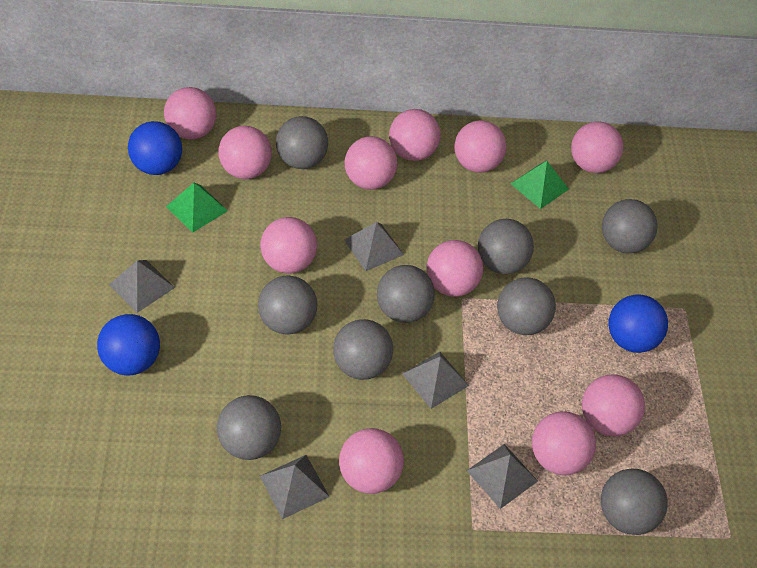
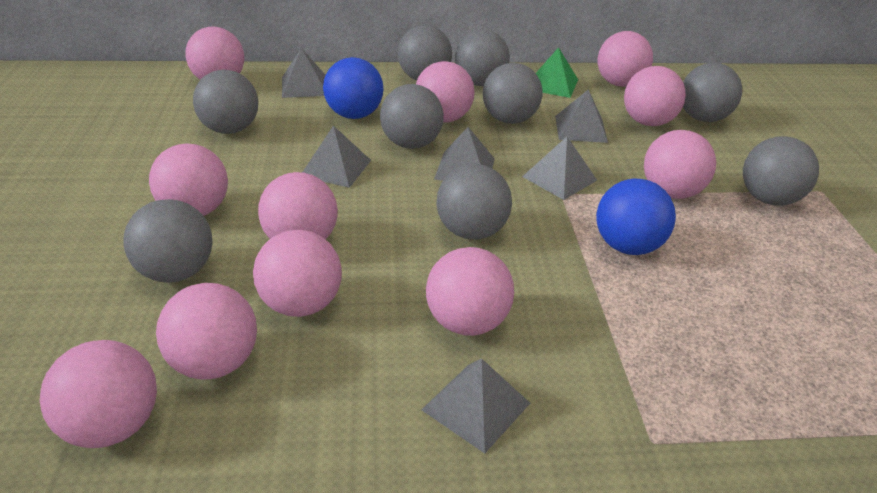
blue ball: [97,314,160,375] [128,121,182,175] [608,294,668,353] = 3 -> [323,57,383,119] [596,179,676,255] = 2
green pyramid: [166,182,228,233] [511,161,569,209] = 2 -> [536,47,578,98] = 1
grey pyramid: [109,260,175,313] [260,455,330,519] [344,222,404,271] [402,352,469,409] [467,444,538,509] = 5 -> [282,48,325,98] [302,125,371,188] [421,359,530,454] [434,127,495,181] [522,137,597,200] [555,90,608,143] = 6

